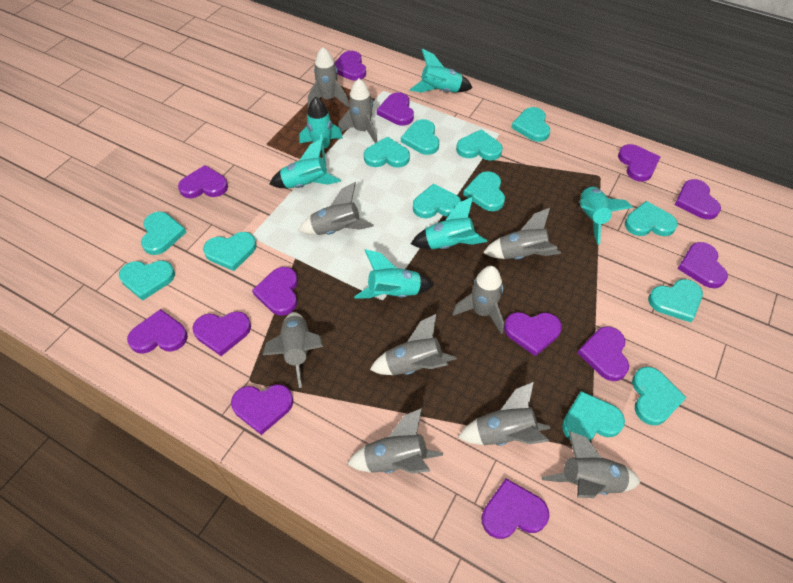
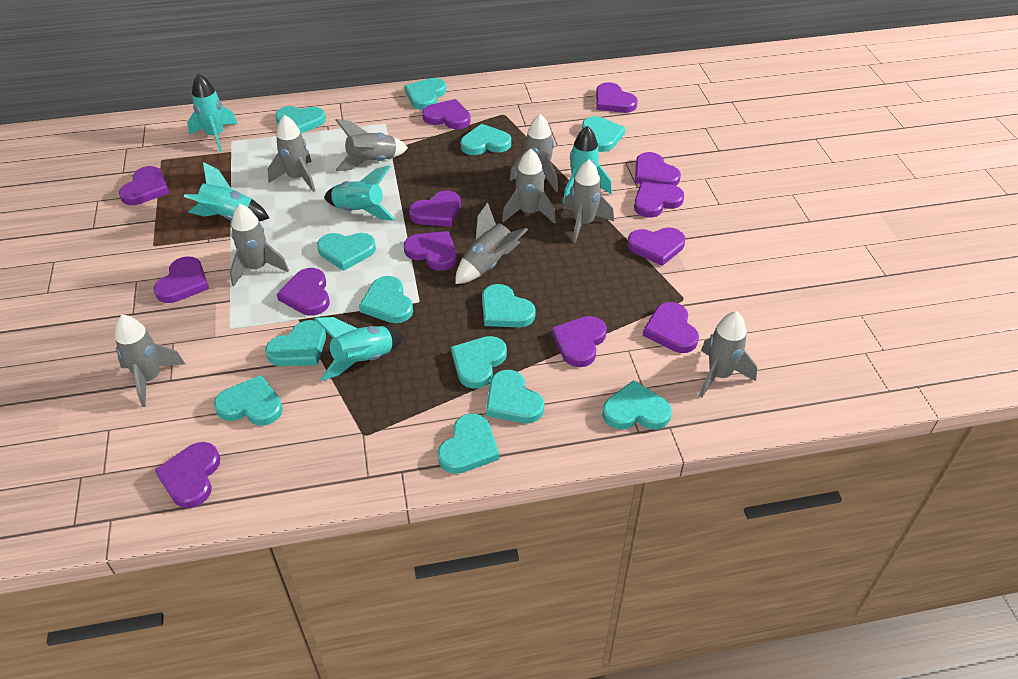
grey rocket: [263,312,323,388] [298,182,374,235] [308,47,349,108] [338,79,377,143] [347,408,443,474] [370,314,457,375] [452,266,504,334] [458,382,551,446] [483,208,561,259] [542,431,640,498] = 10 -> [115,315,185,407] [230,204,289,287] [268,115,315,192] [336,119,408,171] [455,202,528,284] [502,149,556,224] [509,114,558,192] [563,159,614,243] [700,311,757,397] = 9
turquoise rocket: [270,138,341,189] [300,97,343,165] [354,249,434,299] [410,49,473,93] [411,197,487,249] [579,186,633,245] = 6 -> [184,162,269,221] [187,73,238,152] [315,317,404,381] [324,166,395,221] [563,126,612,203] = 5

